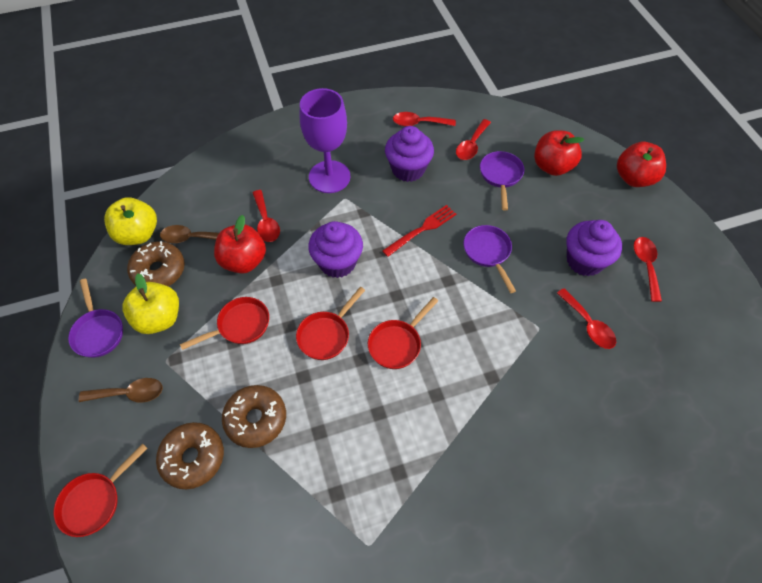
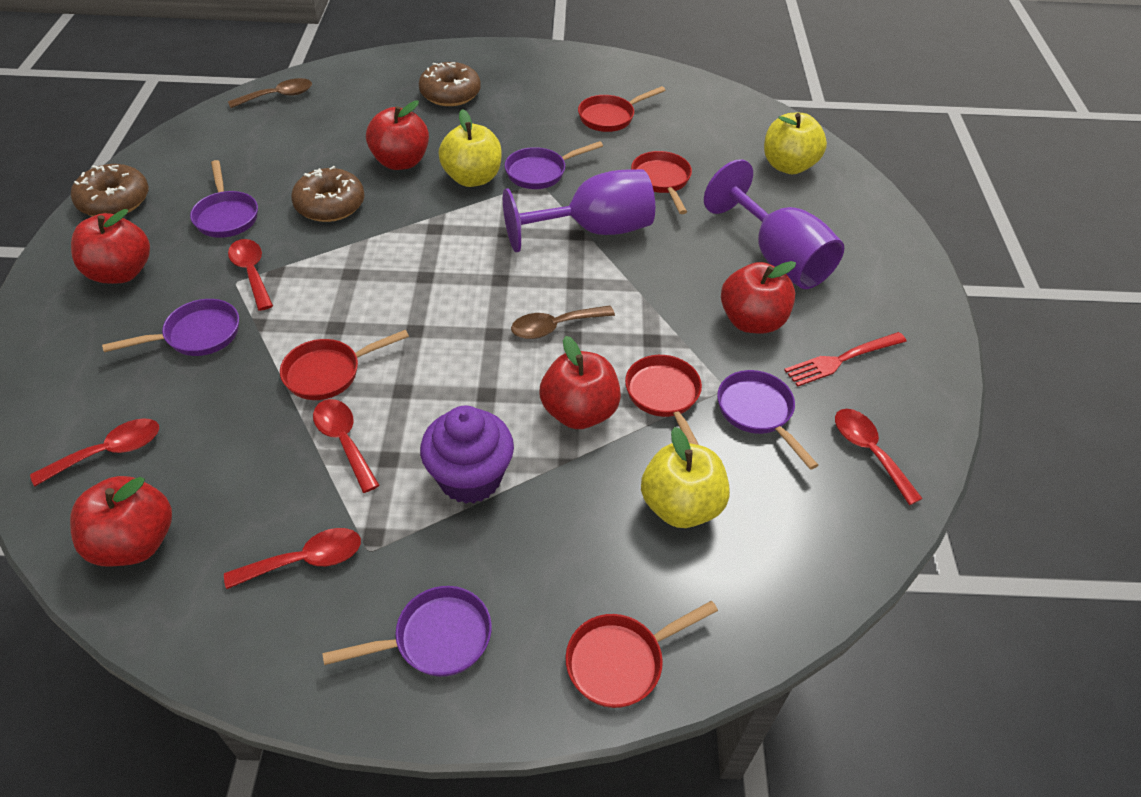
purple cupcake: [308,221,363,278] [385,126,434,182] [566,220,622,276] = 3 -> [420,405,514,504] = 1
purple goblet: [300,88,350,193] = 1 -> [503,169,655,252] [704,159,844,289] = 2
purple pan: [68,279,123,358] [463,225,516,293] [480,151,524,210] = 3 -> [102,299,239,356] [190,160,258,238] [322,586,492,677] [505,141,603,189] [717,370,818,470] = 5
red apple: [214,215,266,274] [534,130,584,176] [617,142,666,187] = 3 -> [70,476,172,567] [71,209,150,284] [366,101,429,170] [539,336,621,429] [721,261,796,334] = 5
red pan: [54,443,147,537] [180,297,269,350] [296,287,365,360] [368,297,438,369] = 4 -> [280,330,409,400] [565,601,718,708] [578,86,666,132] [625,355,702,445] [631,151,692,214] = 5
yellow apple: [104,197,157,245] [122,274,179,334] = 2 -> [438,109,502,187] [641,427,730,528] [764,113,827,174] = 3

